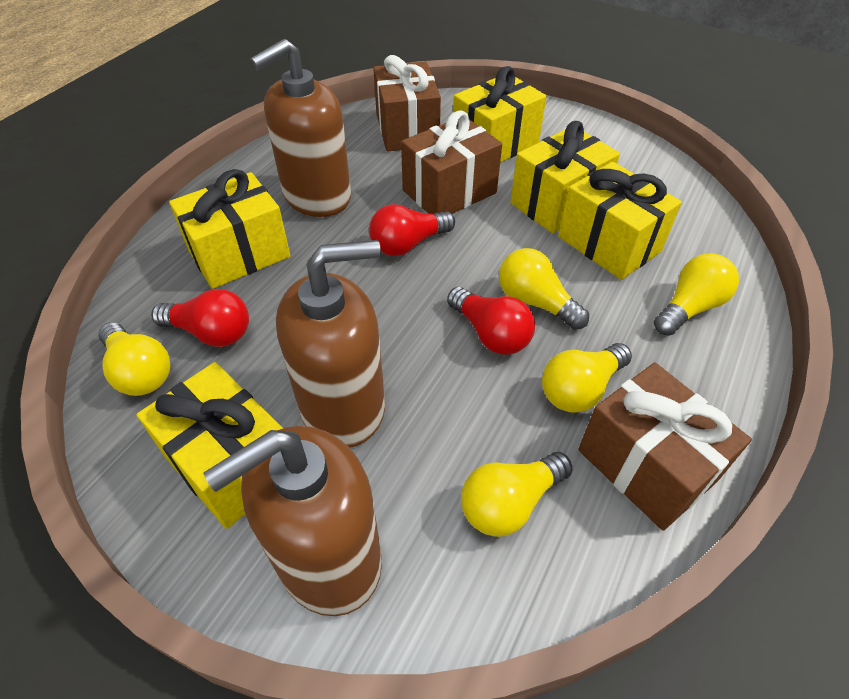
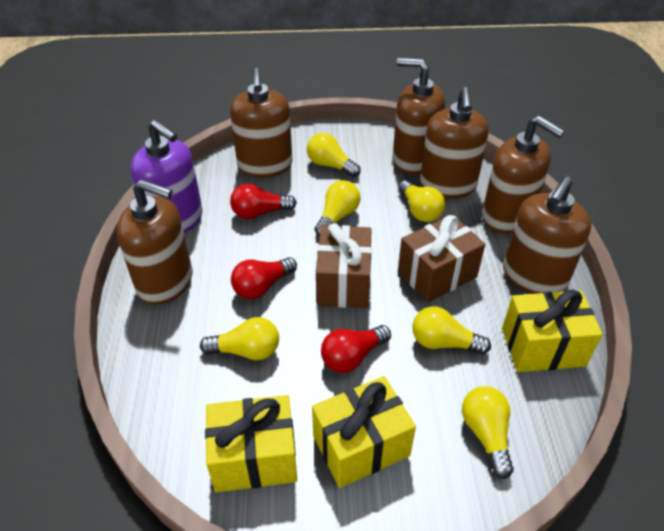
brown gift: [373,55,441,151] [401,110,502,214] [578,362,752,531] = 3 -> [316,223,372,308] [398,215,485,303] = 2
brown soap dispenser: [203,426,382,616] [250,39,351,217] [276,240,385,448] = 3 -> [116,179,192,305] [230,68,292,178] [393,58,445,175] [420,87,489,199] [482,116,565,234] [503,176,591,294] = 6
purple soap dispenser: none = 0 -> [130,120,203,233] = 1
yellow gift: [136,362,283,529] [169,169,291,289] [453,66,547,163] [510,121,620,233] [558,162,682,280] = 5 -> [205,395,297,492] [312,376,416,488] [502,290,603,372] = 3
yellow light bulb: [98,322,170,396] [461,452,573,537] [499,248,589,330] [542,343,632,413] [654,253,739,336] = 5 -> [200,317,279,360] [307,133,361,177] [315,180,360,236] [398,180,445,222] [412,306,491,354] [462,386,514,479] = 6

